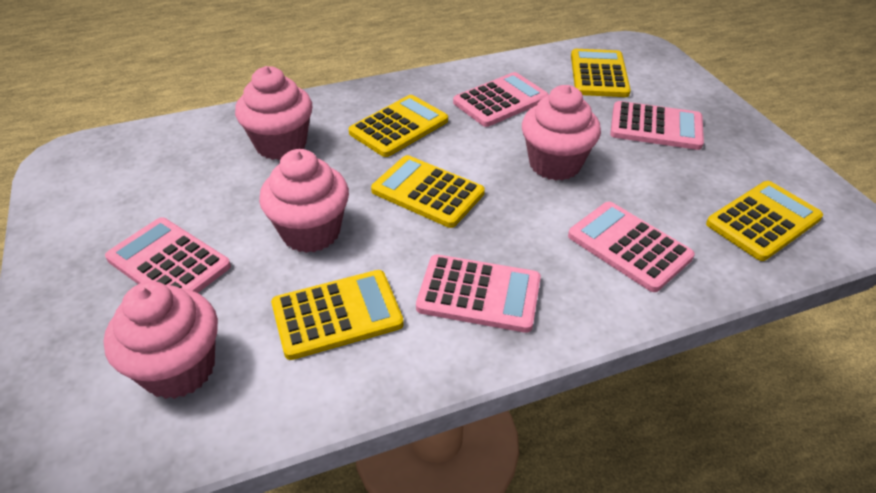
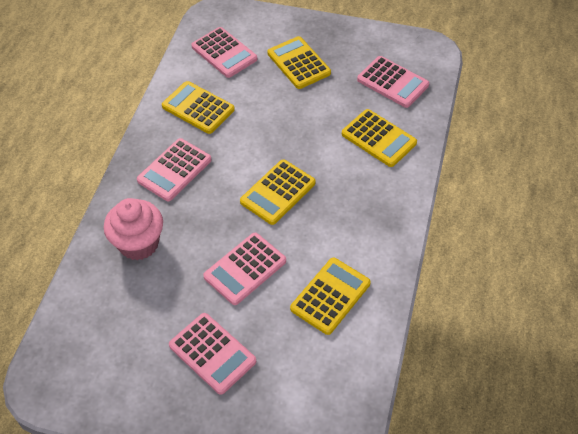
pink cupcake: [104,281,218,399] [235,66,312,160] [259,149,349,253] [522,85,601,180] = 4 -> [104,198,163,260] = 1

